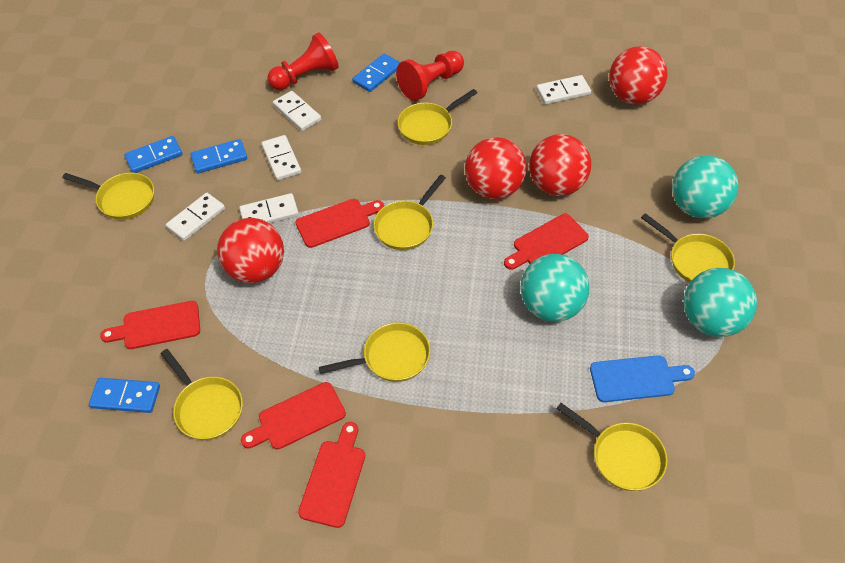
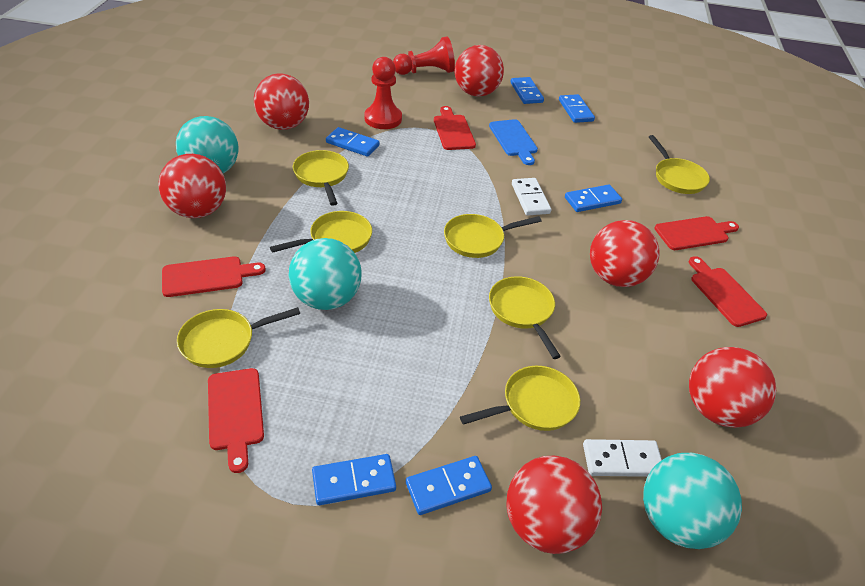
blue domino: [89,378,160,413] [124,136,182,173] [190,139,247,174] [352,54,400,92] = 4 -> [312,454,396,505] [326,127,380,157] [406,456,492,515] [510,77,544,104] [559,94,595,123] [565,185,622,212] = 6
red ball: [217,218,284,283] [465,137,527,199] [529,134,591,196] [609,46,667,105] = 4 -> [158,154,226,218] [254,74,309,130] [455,45,504,97] [506,456,602,554] [590,220,660,287] [689,347,776,428] = 6
white domino: [166,193,225,241] [239,193,299,223] [261,135,301,181] [273,91,321,131] [536,75,591,105] = 5 -> [512,178,551,216] [583,439,662,477] = 2

